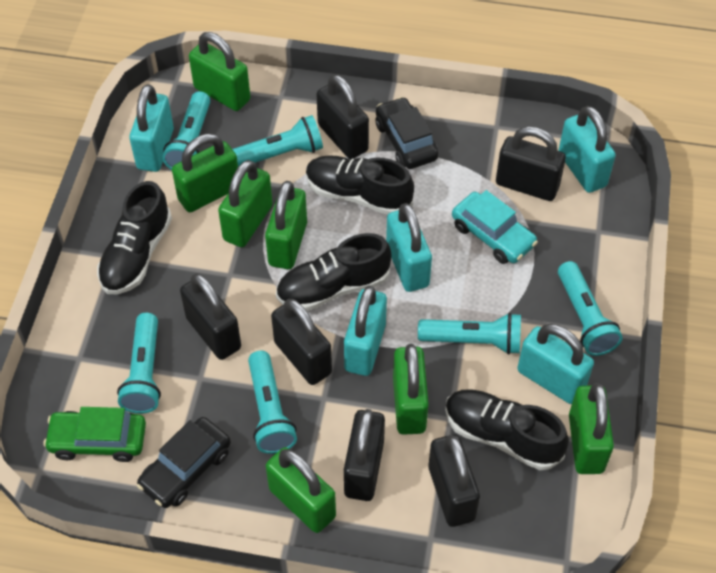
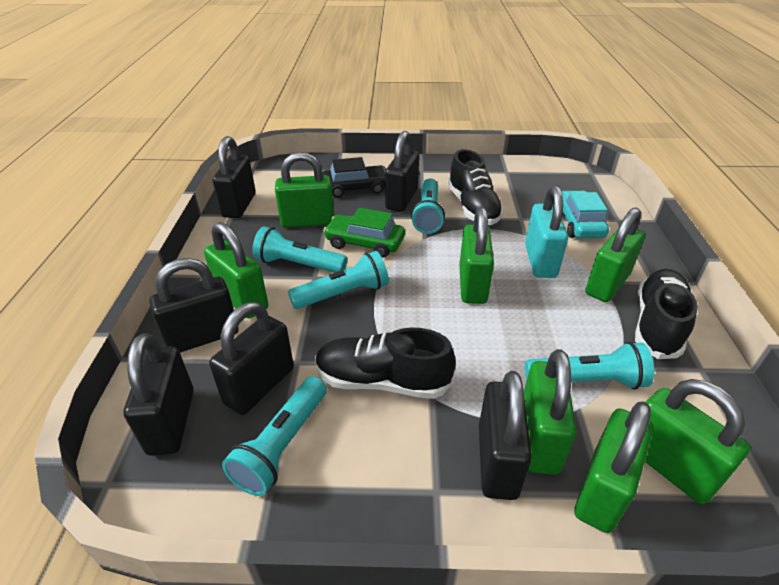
black car: [137,417,231,508] [376,97,438,169] = 2 -> [322,157,387,198] = 1
black shoe: [97,181,172,294] [276,233,392,311] [306,155,414,215] [445,389,569,470] = 4 -> [315,327,456,399] [447,149,504,225] [635,269,698,359] = 3
turquoise flashlight: [117,313,161,414] [162,91,210,170] [232,115,323,167] [248,351,297,454] [418,313,521,354] [558,261,623,356] = 6 -> [222,376,327,496] [253,226,347,273] [288,251,389,309] [411,178,445,234] [525,342,654,390] = 5
turquoise padlock: [129,84,174,172] [344,286,387,376] [386,203,432,292] [517,324,594,404] [558,106,616,193] = 5 -> [525,186,568,278] = 1

